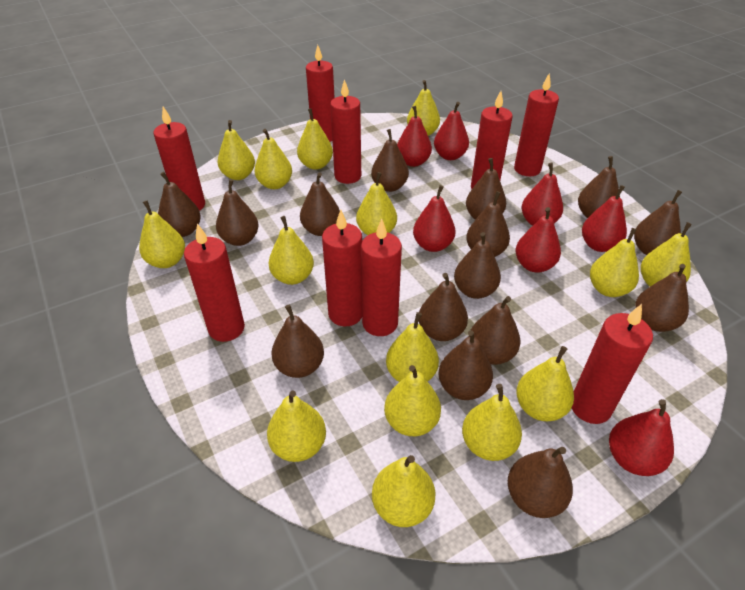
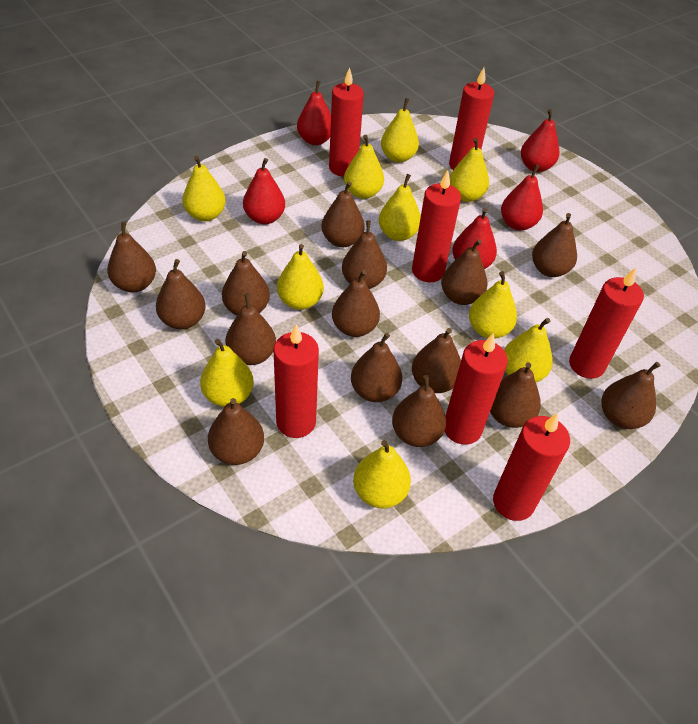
red candle: [153,107,205,211] [184,224,245,342] [306,45,335,142] [322,210,362,326] [330,79,361,184] [361,219,402,336] [471,91,513,189] [514,73,559,176] [572,304,653,424] = 9 -> [273,324,319,438] [329,67,364,177] [412,170,461,282] [445,333,508,445] [449,67,494,170] [493,413,570,521] [569,267,644,379] = 7
red pear: [397,106,432,167] [413,185,455,252] [434,102,469,160] [516,207,561,273] [521,163,563,226] [582,185,627,252] [609,399,674,476] = 7 -> [243,158,285,224] [297,81,331,145] [452,208,497,269] [501,165,543,230] [521,109,559,172] = 5
yellow pear: [139,201,185,268] [218,120,255,180] [254,129,292,189] [267,390,326,462] [269,216,314,285] [297,108,333,170] [356,172,397,235] [372,455,435,527] [384,365,441,436] [386,312,439,382] [407,80,440,136] [462,384,522,461] [516,346,574,421] [590,228,639,297] [641,222,692,286] = 15 -> [182,156,226,221] [200,339,254,407] [277,244,324,310] [344,135,384,199] [353,440,411,508] [379,174,421,241] [381,98,419,163] [450,138,489,202] [469,271,517,339] [504,318,553,382] = 10

